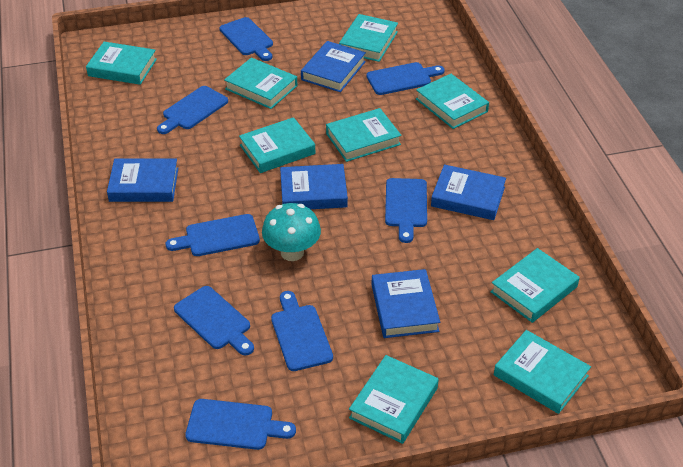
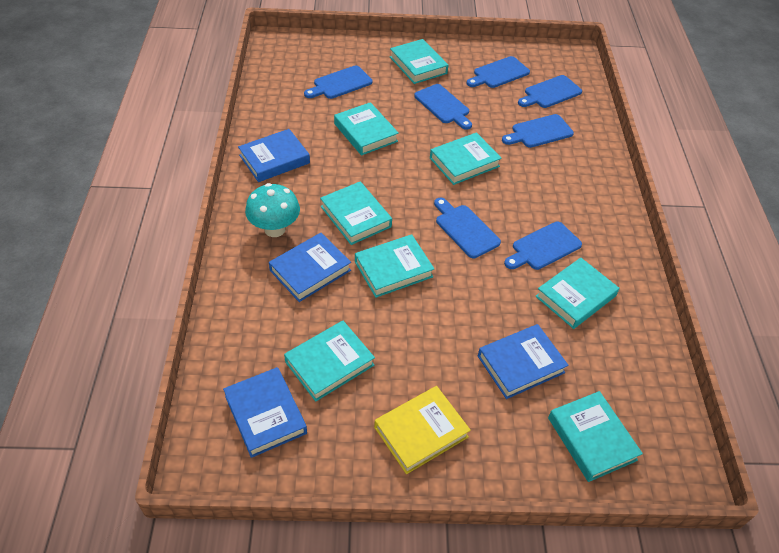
blue book: [107,158,178,202] [280,164,348,209] [301,41,366,92] [372,269,440,338] [431,164,506,220] = 5 -> [223,367,307,458] [238,129,310,182] [269,233,351,302] [478,324,569,399] = 4
blue cutting board: [157,86,228,134] [166,214,260,256] [174,286,254,355] [185,399,296,450] [219,17,273,61] [271,291,333,371] [366,62,445,95] [385,178,427,243] = 8 -> [304,66,372,99] [414,84,472,130] [434,198,501,258] [467,56,530,88] [502,114,574,148] [504,221,582,270] [518,75,582,108] = 7
turquoise book: [86,42,157,85] [224,58,297,109] [239,117,315,173] [326,108,401,162] [339,14,398,62] [349,355,439,444] [416,74,489,129] [490,248,580,323] [493,330,591,414] = 9 -> [284,321,375,402] [320,182,392,245] [334,102,399,156] [355,234,435,298] [390,39,448,84] [430,132,502,185] [535,258,619,329] [548,391,643,482] = 8
yellow book: none = 0 -> [374,386,471,474] = 1

